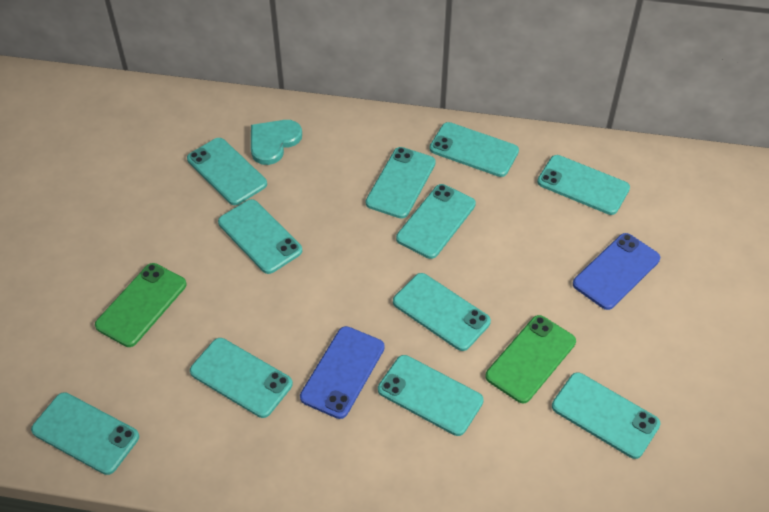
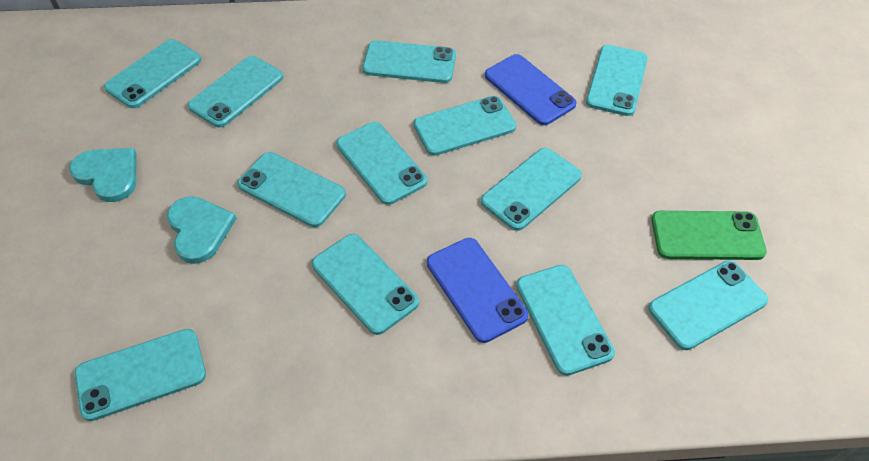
green phone: [95,263,187,347] [485,315,576,403] = 2 -> [651,211,767,260] = 1
turquoise heart: [251,120,302,165] = 1 -> [69,148,136,202] [167,196,237,264] = 2
turquoise phone: [31,392,139,475] [187,138,267,205] [190,338,293,418] [218,199,302,274] [366,147,436,219] [378,355,484,436] [393,273,491,351] [396,184,476,259] [429,122,519,177] [537,155,630,215] [552,372,660,459] = 11 -> [75,329,206,421] [104,39,201,108] [188,56,283,128] [237,152,346,227] [312,234,419,335] [336,122,427,205] [363,40,456,83] [414,96,516,156] [481,148,582,231] [516,265,615,376] [586,45,648,116] [648,260,768,350] = 12

